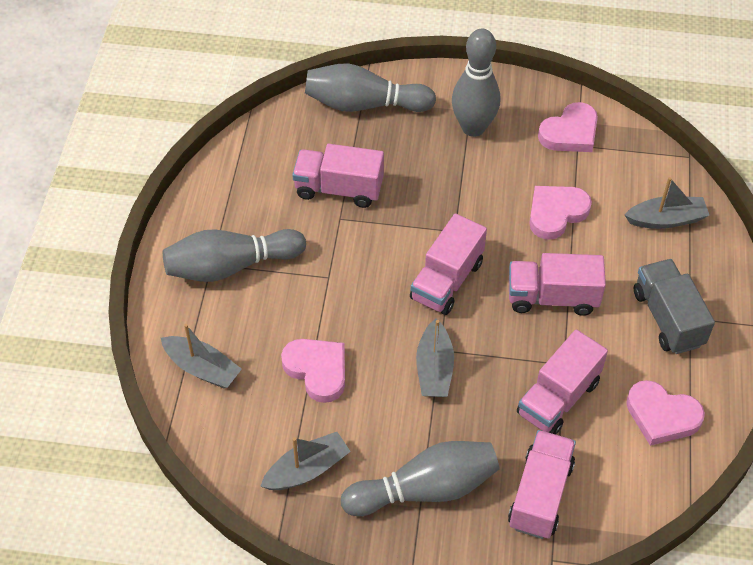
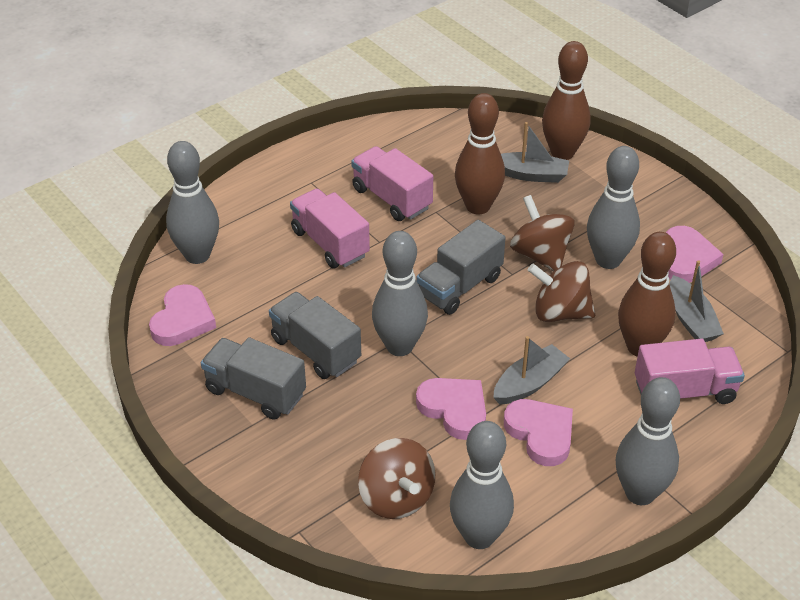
brown bowling pin: none = 0 -> [455,93,505,215] [542,41,591,160] [618,232,676,357] = 3
brown spinning top: none = 0 -> [358,438,436,519] [510,195,575,272] [528,261,595,322] = 3
grey boat: [161,324,242,389] [260,432,351,490] [416,319,454,397] [625,177,709,229] = 4 -> [493,336,570,405] [501,122,569,183] [670,260,724,342] = 3
grey bowling pin: [163,229,306,282] [305,63,436,112] [341,441,500,516] [452,29,500,137] = 4 -> [166,141,219,264] [372,231,428,356] [450,421,514,549] [587,146,640,269] [616,377,680,505] = 5
grey truck: [634,259,715,354] = 1 -> [201,337,306,420] [269,292,361,379] [416,220,505,315] = 3
pink truck: [292,144,384,208] [410,213,487,315] [508,430,576,539] [509,253,606,316] [517,329,608,435] = 5 -> [290,189,370,269] [351,146,433,221] [635,339,745,404] = 3

